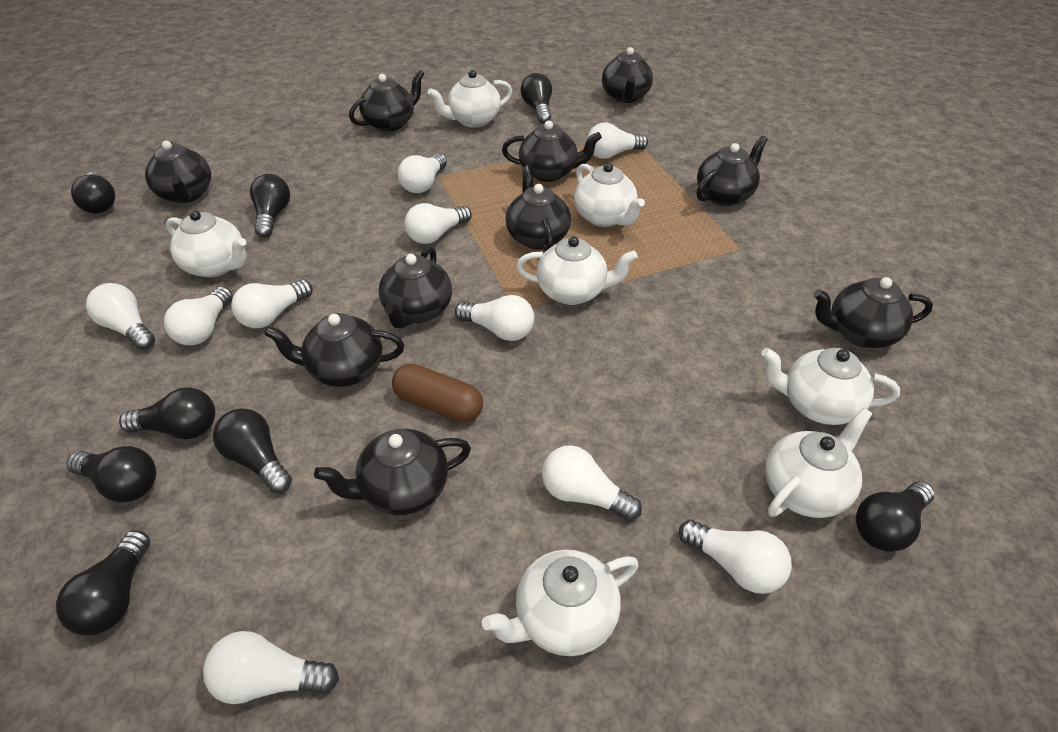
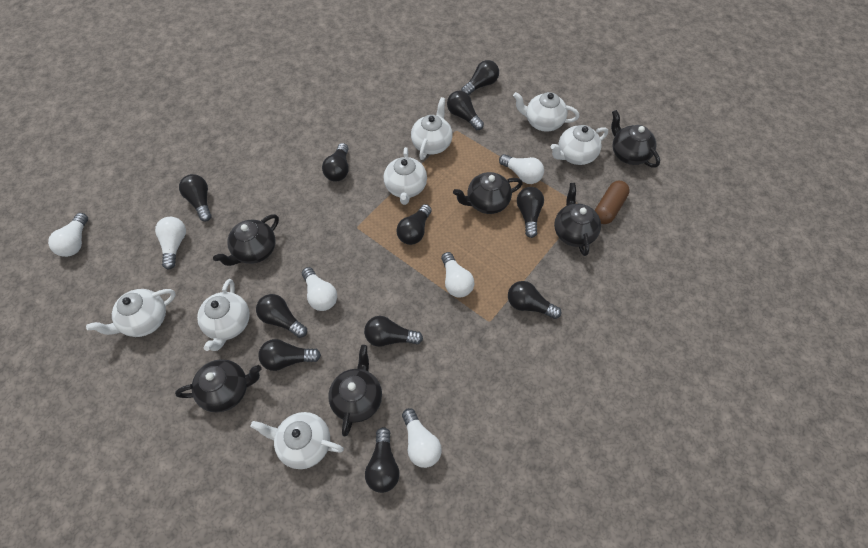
black light bulb: [56,530,150,635] [66,446,156,503] [71,172,115,213] [119,387,215,439] [213,408,292,493] [250,174,290,238] [520,73,552,124] [856,481,935,552] = 8 -> [179,174,212,222] [256,294,307,338] [258,339,321,371] [322,143,349,182] [364,316,423,347] [365,427,400,493] [396,204,432,245] [447,90,484,130] [461,60,499,95] [508,281,561,319] [517,187,544,238] = 11
black teapot: [145,141,211,203] [264,313,404,387] [314,429,471,515] [349,70,424,132] [379,246,452,329] [502,121,602,182] [505,165,571,252] [602,47,653,103] [697,135,768,206] [813,277,933,348] = 10 -> [175,359,262,413] [213,214,279,266] [328,345,382,436] [453,172,523,214] [554,183,601,256] [611,110,660,168] = 6
white light bulb: [86,283,155,350] [164,287,233,345] [203,631,339,704] [231,280,313,328] [398,154,447,193] [404,203,472,244] [455,295,534,341] [542,445,642,521] [587,123,648,159] [679,520,792,594] = 10 -> [48,213,88,257] [155,217,186,270] [302,267,337,311] [402,408,442,468] [441,252,474,298] [499,154,544,184] = 6

